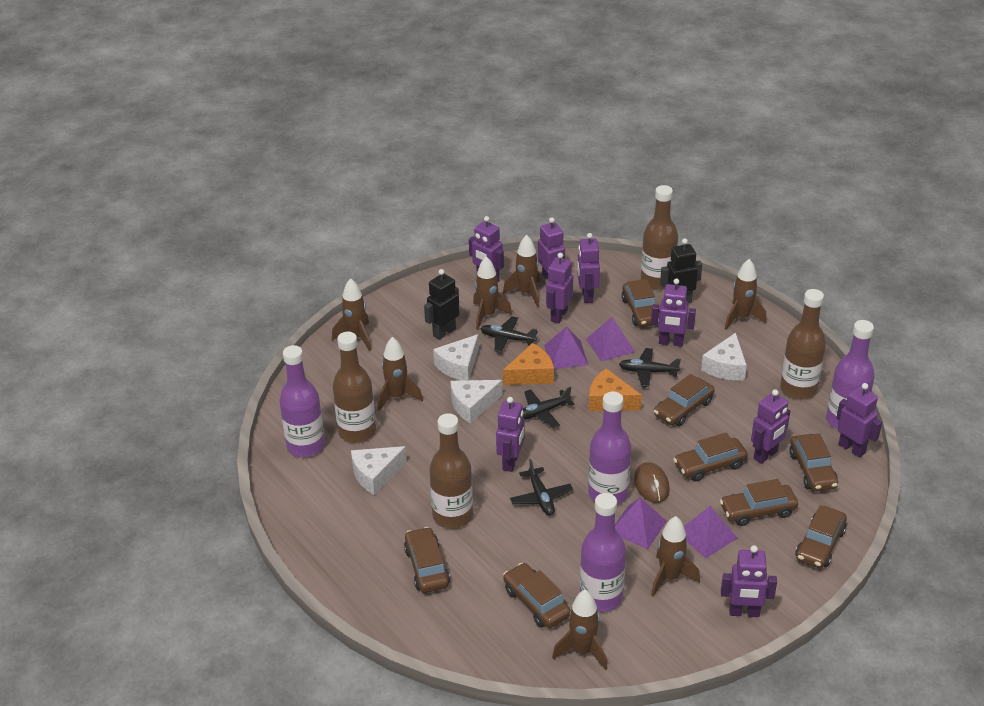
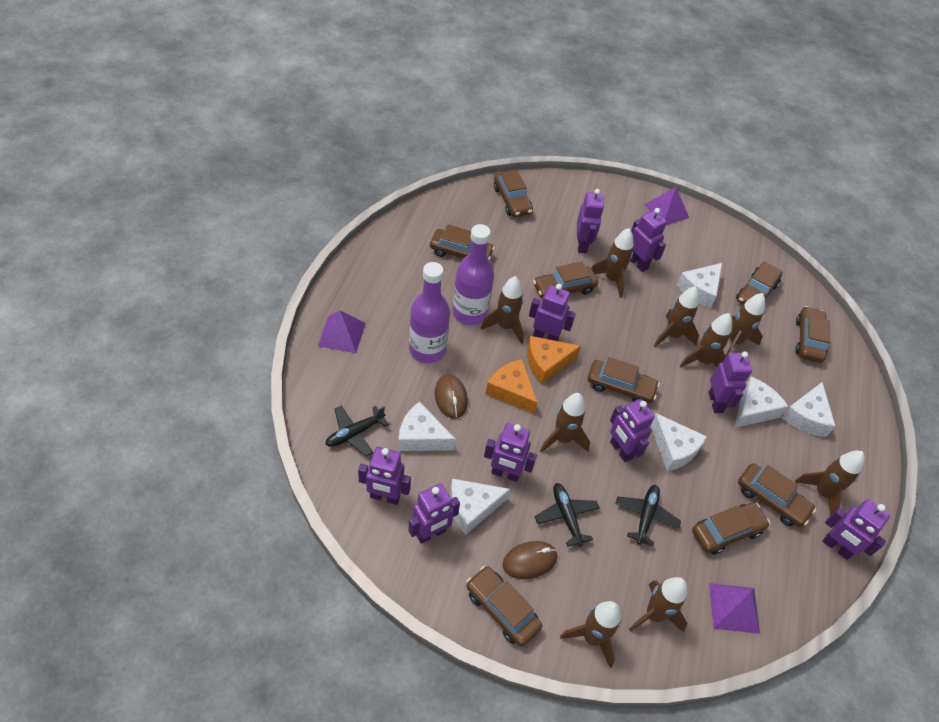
black plane: [480,316,538,353] [510,459,573,516] [523,386,575,428] [619,348,681,387] = 4 -> [325,406,389,457] [535,483,600,547] [615,485,681,546] = 3
black robot: [424,269,459,340] [660,239,702,303] = 2 -> none = 0
brown bottle: [333,332,376,443] [430,413,473,529] [641,185,678,290] [780,289,826,399] = 4 -> none = 0
brown car: [404,527,450,593] [503,563,571,628] [622,279,660,327] [654,374,715,426] [673,433,748,481] [720,479,798,526] [790,433,838,491] [795,505,847,569] = 8 -> [430,225,495,260] [466,566,542,646] [494,170,533,217] [533,262,598,298] [588,357,660,403] [692,502,770,555] [736,261,782,305] [738,463,816,527] [795,306,830,363] = 9
brown mouse: [634,462,670,503] = 1 -> [435,375,468,419] [503,541,557,579] = 2
brown rocket: [332,278,371,351] [378,337,423,411] [473,256,512,330] [503,235,540,307] [552,590,607,670] [651,516,700,596] [725,259,767,329] = 7 -> [480,276,524,344] [540,393,590,453] [560,601,621,668] [591,228,634,298] [629,577,687,633] [654,286,699,347] [680,313,732,368] [725,293,765,357] [795,450,865,516] = 9
purple bottle: [279,345,325,457] [580,493,626,612] [588,392,631,505] [826,320,875,429] = 4 -> [409,262,450,363] [452,224,494,325] = 2
purple pyramid: [544,326,588,369] [586,317,635,361] [615,498,667,549] [684,506,738,558] = 4 -> [318,310,366,353] [644,187,689,225] [709,583,760,634] = 3
white cheese: [351,446,407,495] [433,334,479,381] [450,380,502,424] [701,333,747,381] = 4 -> [398,401,456,451] [450,479,510,535] [651,413,707,471] [677,263,722,308] [734,377,788,428] [781,382,835,437] = 6

